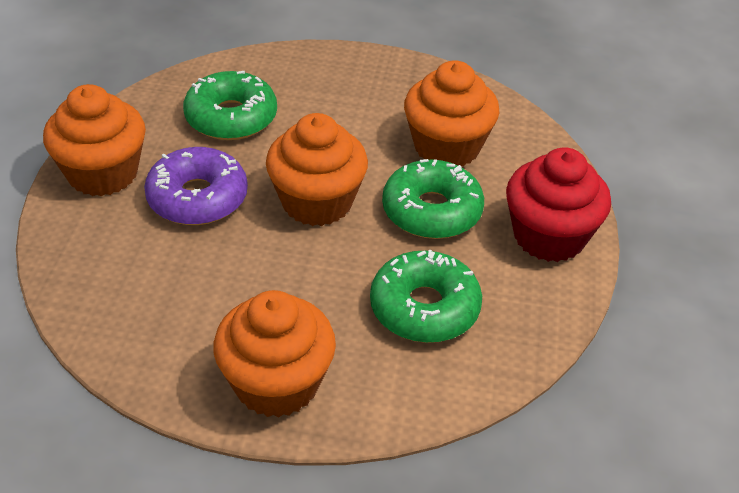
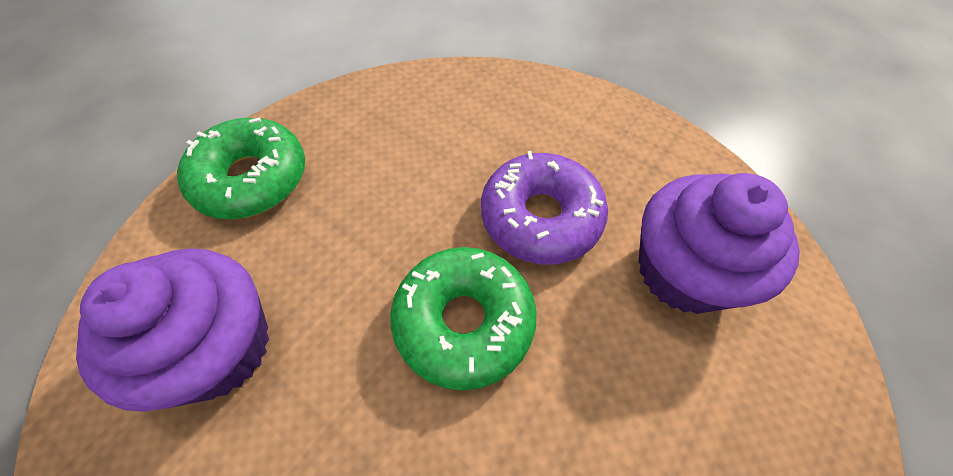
green donut: [183,71,277,140] [370,250,482,343] [382,159,484,239] = 3 -> [177,118,305,219] [390,247,537,390] = 2
orange cupcake: [43,84,146,196] [213,290,336,418] [266,113,368,226] [404,60,499,166] = 4 -> none = 0
purple cupcake: none = 0 -> [76,248,269,412] [639,173,800,314] = 2
red cupcake: [506,147,611,262] = 1 -> none = 0

